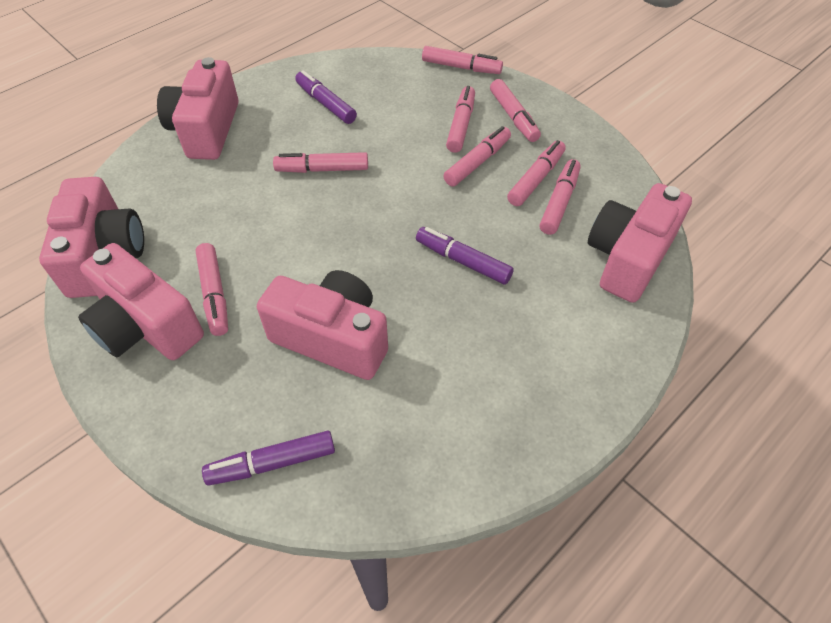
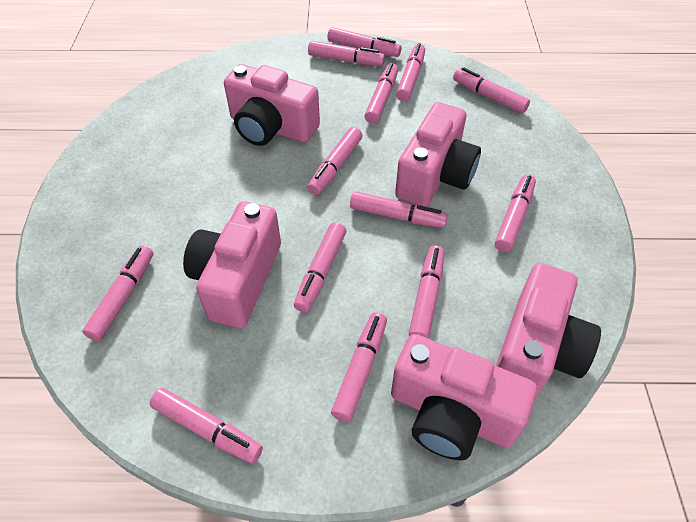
pink marker: [195,243,228,336] [273,152,368,173] [422,46,503,74] [443,126,511,186] [446,86,475,153] [490,79,541,142] [507,140,566,206] [540,159,581,235] = 8 -> [82,245,153,341] [150,388,263,464] [294,222,346,313] [308,41,385,66] [308,127,362,195] [327,27,401,57] [331,312,387,422] [350,191,448,228] [364,63,398,124] [396,43,425,101] [409,245,444,339] [453,67,530,114] [495,174,536,252] = 13
purple marker: [202,431,335,486] [295,70,357,124] [416,227,514,285] = 3 -> none = 0

